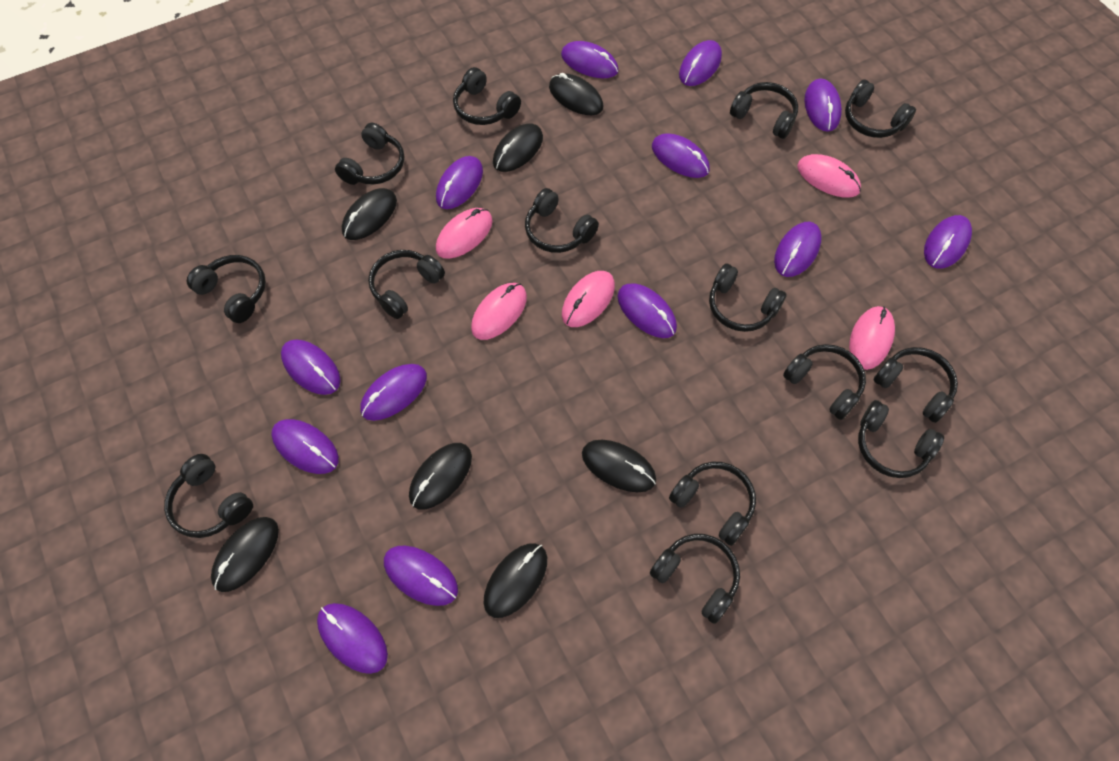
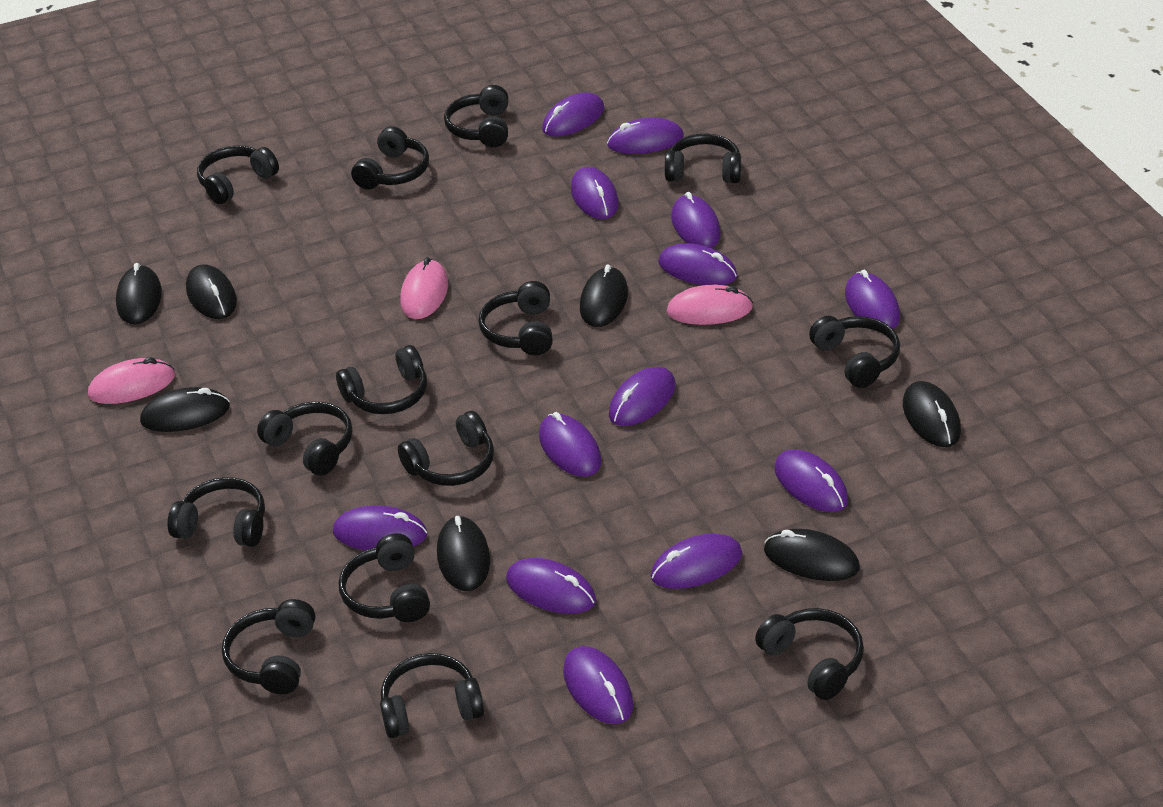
pink mouse: [436,208,493,259] [471,283,527,340] [562,271,615,327] [797,154,861,197] [849,306,895,370] = 5 -> [88,357,175,404] [400,257,448,319] [666,285,753,325] = 3

